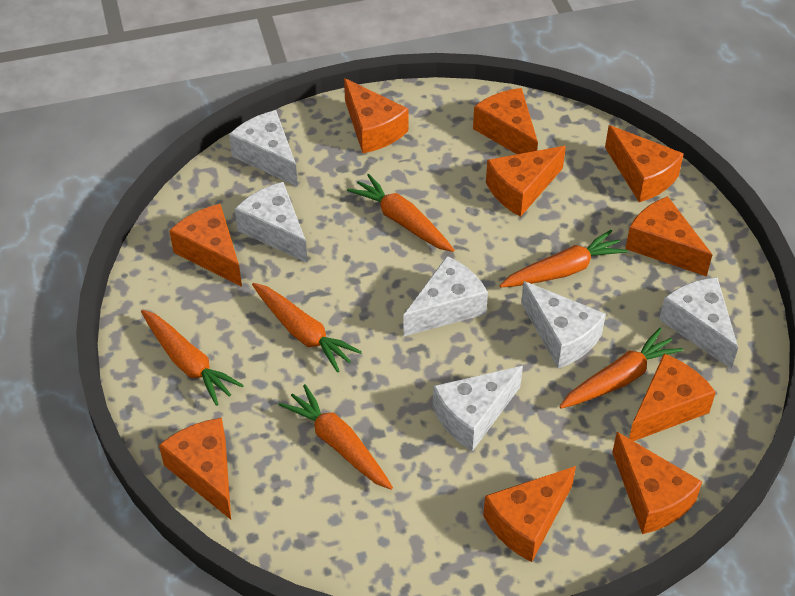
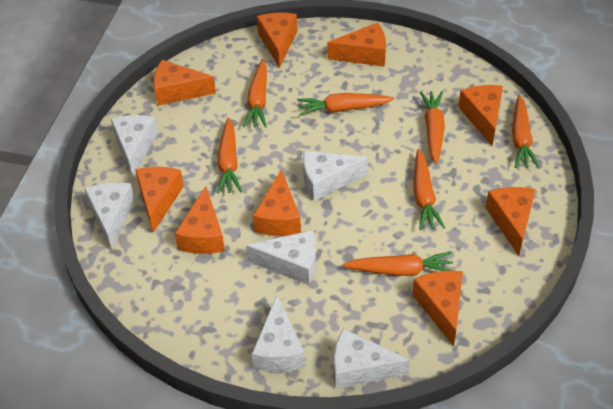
orange carrot: [141,310,244,406] [252,283,362,373] [279,384,393,490] [347,174,454,252] [500,230,628,287] [559,328,683,409] = 6 -> [217,118,242,194] [243,59,267,128] [297,93,395,116] [342,252,453,276] [413,149,445,230] [420,91,445,164] [512,95,540,169] = 7
orange cheese: [159,418,231,520] [169,204,242,287] [344,78,409,153] [473,88,538,154] [483,466,576,562] [486,146,566,217] [605,125,684,202] [612,432,702,534] [625,196,713,277] [629,354,716,441] = 10 -> [135,167,184,233] [153,60,216,105] [175,186,225,254] [253,169,301,236] [257,13,297,68] [327,23,386,67] [412,271,463,346] [458,85,503,146] [486,187,535,256] = 9

